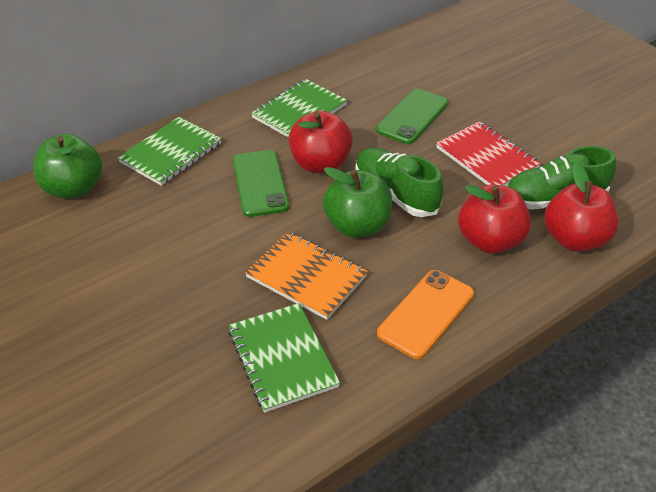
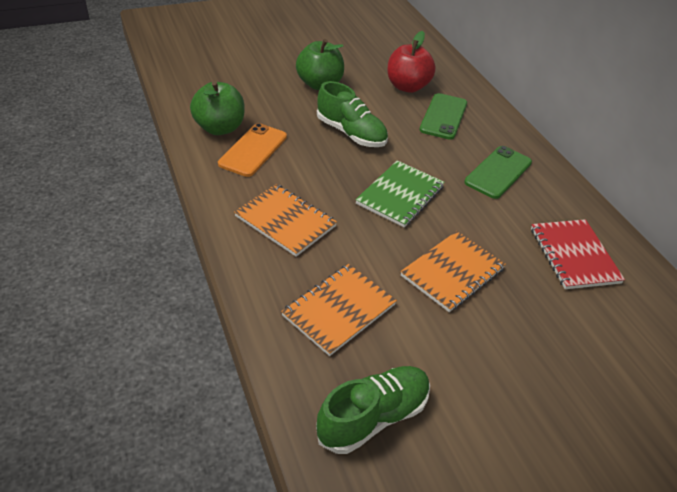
green notebook: [117,117,222,186] [228,303,340,413] [251,79,347,138] = 3 -> [355,160,445,227] = 1
orange notebook: [245,231,368,320] = 1 -> [234,184,337,257] [281,264,397,356] [400,231,506,312] = 3
red apple: [288,111,353,173] [458,184,531,254] [544,162,619,252] = 3 -> [387,31,436,93] = 1

